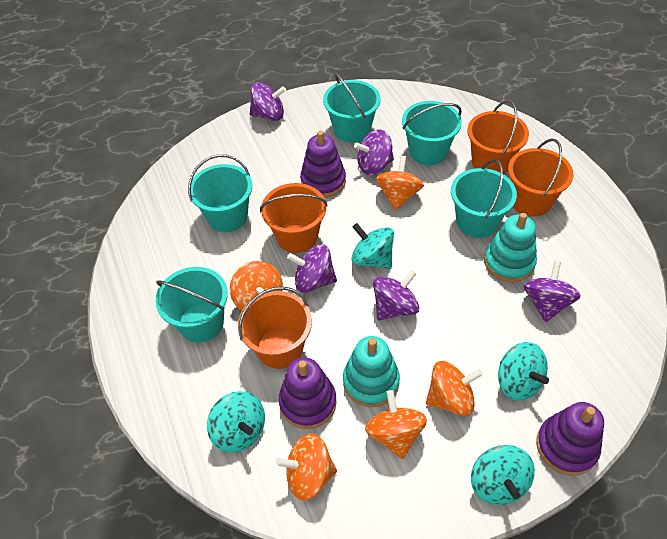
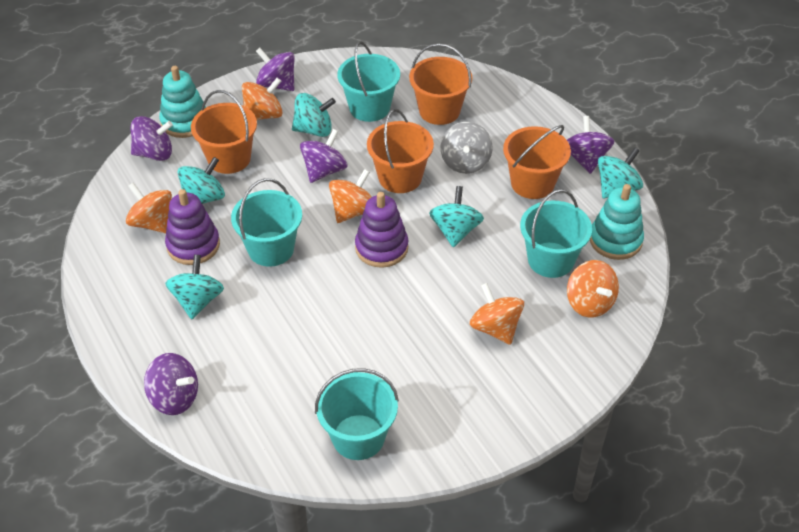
grey spinning top: none = 0 -> [441,122,493,174] = 1
purple stacking toy: [279,357,337,429] [300,131,346,198] [536,402,604,476] = 3 -> [165,189,220,265] [355,192,408,268] = 2
turquoise bucket: [155,267,228,342] [188,154,252,232] [323,73,380,143] [402,101,462,165] [451,159,517,238] = 5 -> [231,178,302,267] [315,368,399,460] [338,41,400,122] [520,189,592,278] = 4
turquoise spinning top: [207,391,265,453] [351,223,394,269] [471,445,535,505] [498,342,549,401] = 4 -> [165,255,224,319] [178,157,225,204] [292,93,336,137] [429,186,484,247] [598,147,643,199] = 5

